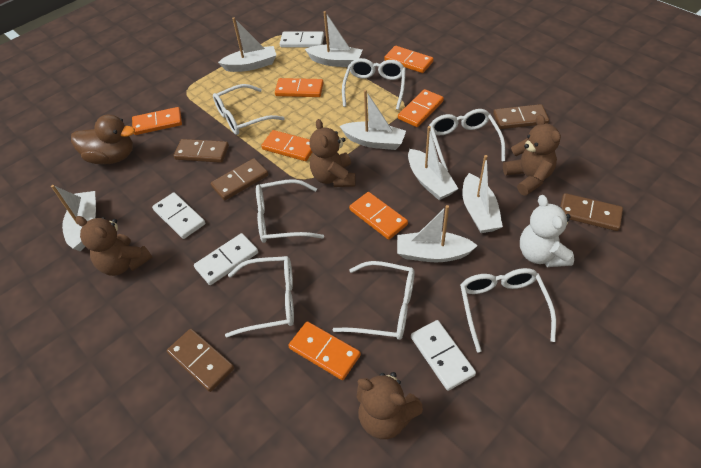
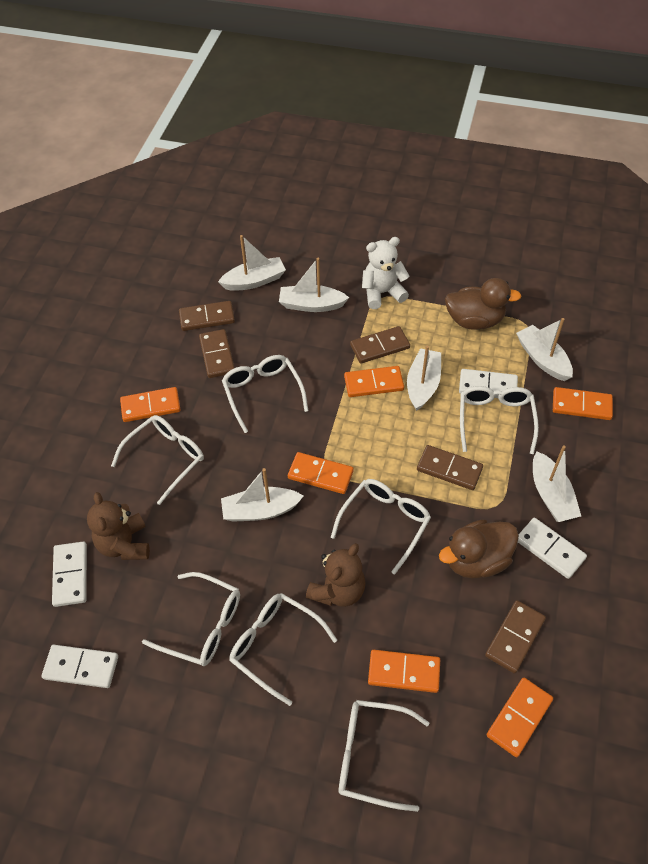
brown duck: [71,114,135,165] = 1 -> [439,519,519,579] [445,278,521,330] = 2
brown teddy bear: [76,216,153,276] [310,119,356,187] [356,372,423,439] [503,115,561,196] = 4 -> [87,492,150,560] [306,543,366,607] = 2
orange domino: [132,107,182,135] [261,130,312,161] [275,78,323,97] [288,321,361,380] [349,192,408,240] [384,46,433,73] [398,89,444,127] = 7 -> [120,387,181,422] [288,452,354,494] [344,366,404,397] [368,650,440,693] [487,678,553,757] [553,387,613,420] = 6
white boat: [51,185,96,251] [218,17,277,72] [305,11,363,67] [340,90,406,150] [397,205,478,262] [408,126,459,200] [463,155,503,233] = 7 -> [218,235,286,291] [221,468,303,522] [279,258,349,312] [407,346,441,411] [516,318,573,381] [533,446,581,522] = 6

